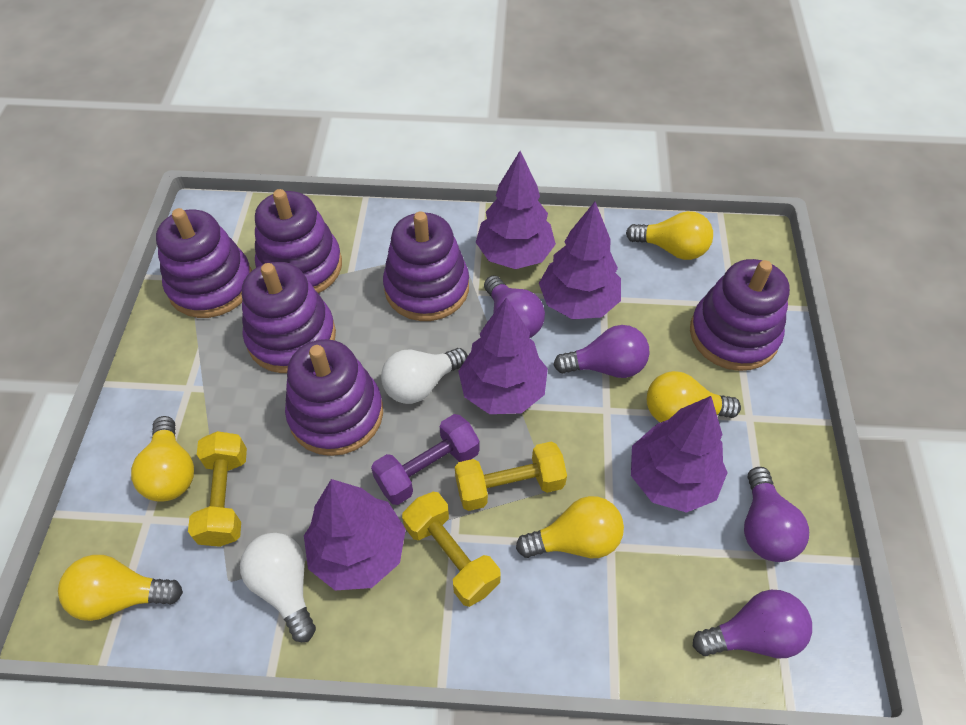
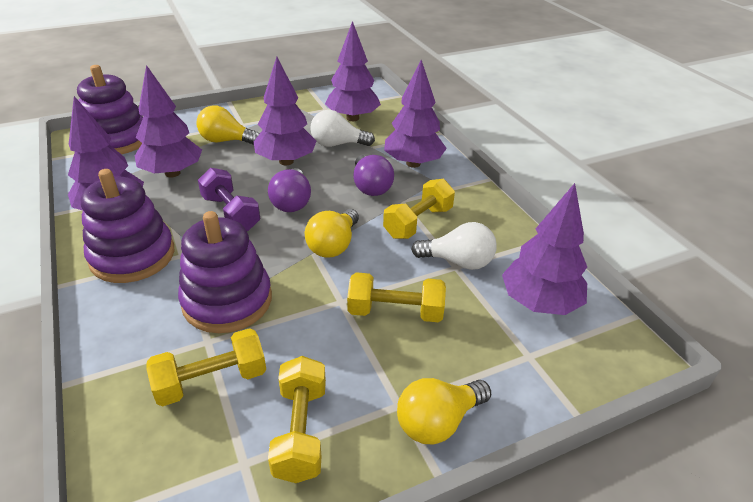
purple light bulb: [484,275,545,338] [554,325,650,378] [693,590,812,658] [744,467,809,562] = 4 -> [268,168,311,212] [354,155,394,196] = 2
purple stacking toy: [156,208,252,318] [242,262,336,373] [255,189,342,293] [285,339,383,456] [383,211,469,321] [690,259,790,371] = 6 -> [77,65,143,154] [81,169,174,283] [178,211,272,333] = 3
purple tree: [304,479,406,590] [458,297,548,414] [476,151,556,269] [539,202,621,319] [631,396,728,513] = 5 -> [68,96,144,210] [135,65,202,177] [254,57,317,165] [325,21,381,121] [384,60,447,168] [502,183,587,315] = 6
yellow dumbbell: [188,431,247,547] [402,492,501,607] [455,441,567,511] = 3 -> [146,328,266,406] [268,356,326,483] [347,272,446,322] [383,179,455,239] = 4
yellow light bulb: [58,555,183,621] [131,416,194,502] [516,496,624,558] [626,211,713,260] [647,371,741,423] = 5 -> [197,105,260,145] [305,209,359,258] [397,378,491,444] = 3

